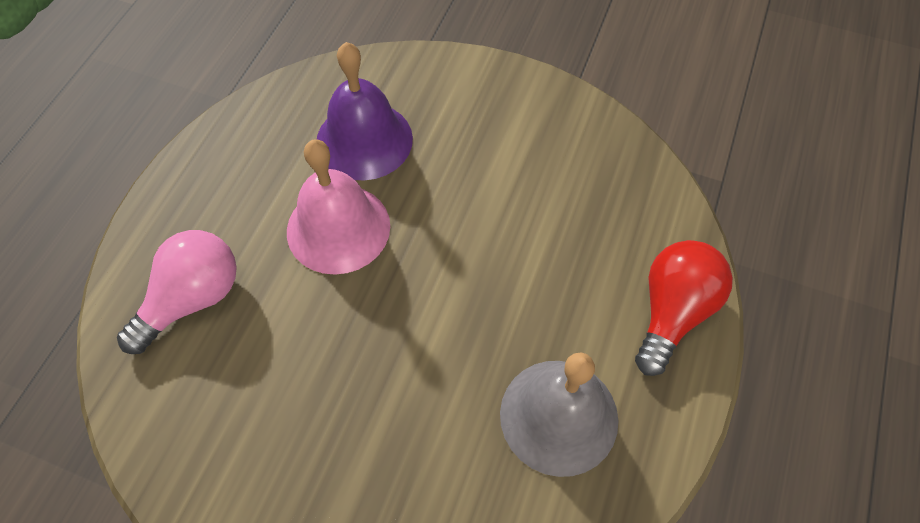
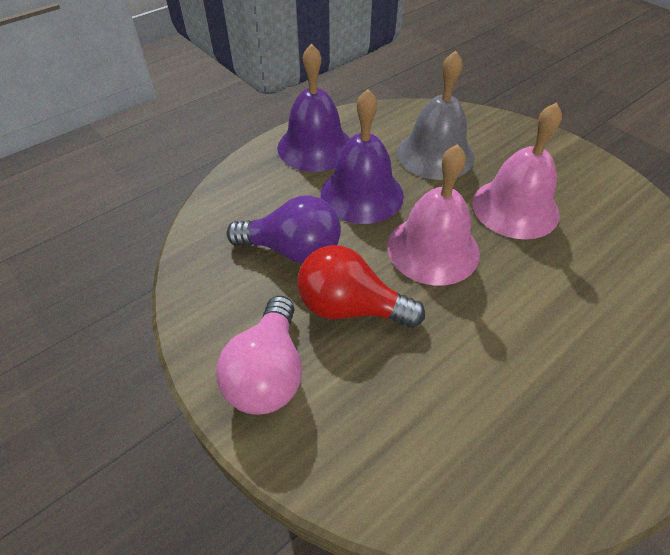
pink bell: [287,139,390,275] = 1 -> [387,144,480,285] [472,102,562,239] = 2
purple bell: [317,42,413,181] = 1 -> [277,43,350,172] [321,89,404,224] = 2
purple light bulb: none = 0 -> [226,195,341,264] = 1

